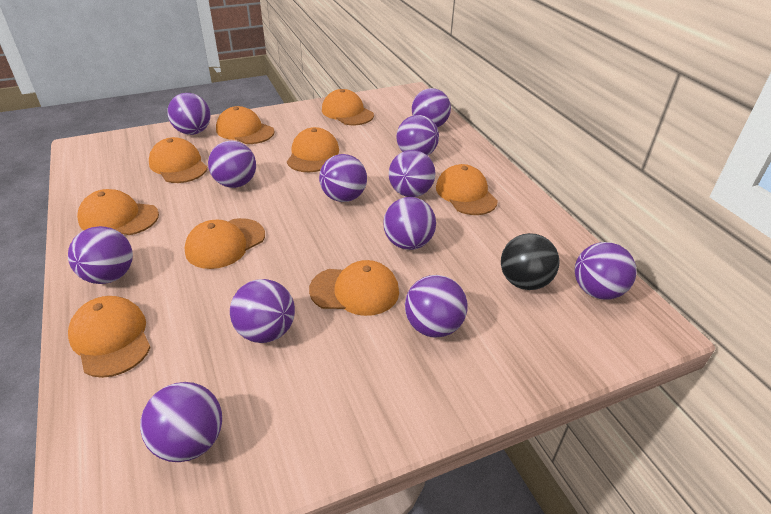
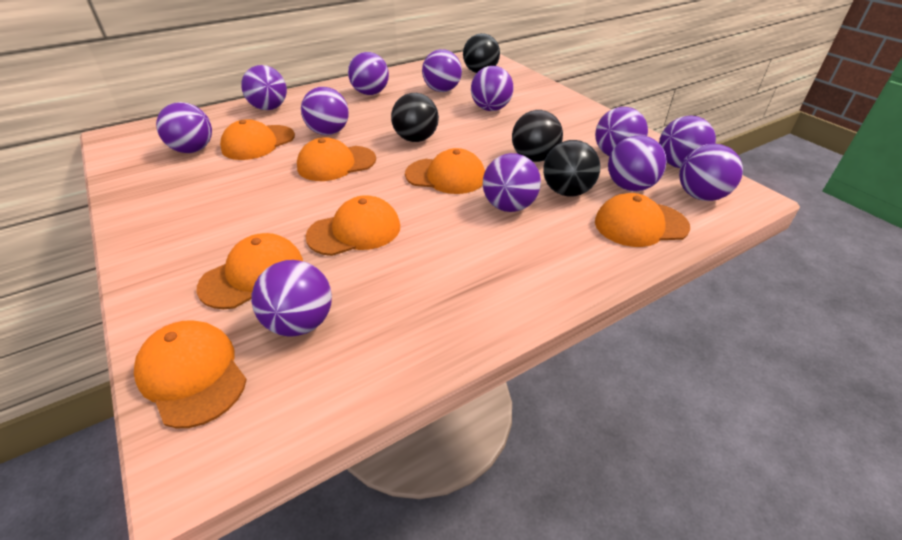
black ball: [501,233,560,290] = 1 -> [391,93,439,142] [463,33,500,73] [512,110,563,162] [543,140,600,197] = 4
orange cap: [68,296,151,378] [77,189,159,235] [149,137,208,183] [185,218,265,269] [216,106,274,144] [287,127,339,172] [309,260,399,316] [322,89,374,125] [436,164,498,215] = 9 -> [134,320,247,428] [197,233,303,309] [220,119,295,160] [297,137,376,181] [306,195,400,256] [405,148,485,194] [595,193,690,247] = 7

